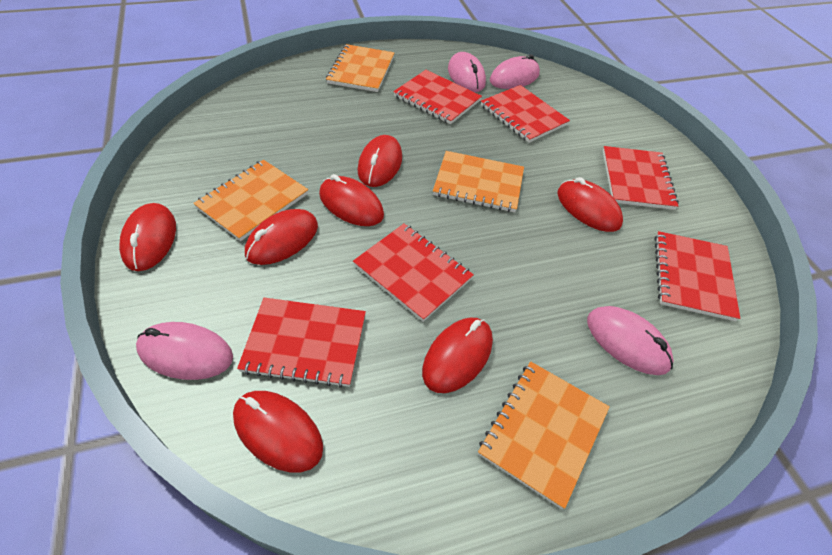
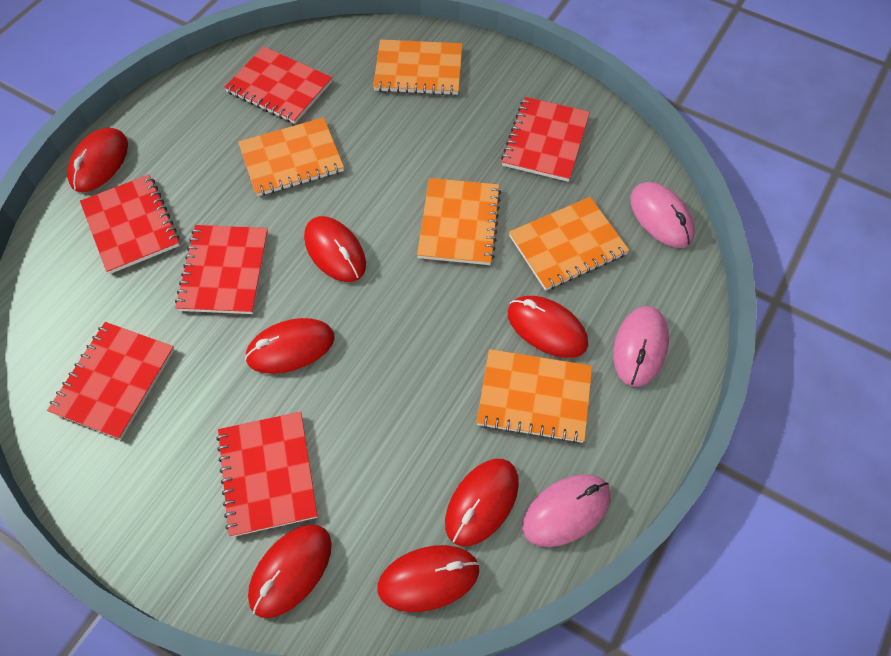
orange notebook: [193,160,308,241] [326,44,394,92] [433,151,524,212] [478,361,610,509] = 4 -> [238,117,344,197] [373,39,462,95] [417,178,501,265] [476,349,592,444] [509,197,629,291] = 5
pink mouse: [136,322,233,380] [448,52,486,92] [490,54,540,89] [587,306,674,375] = 4 -> [522,474,611,547] [613,306,669,387] [630,182,695,248] = 3

